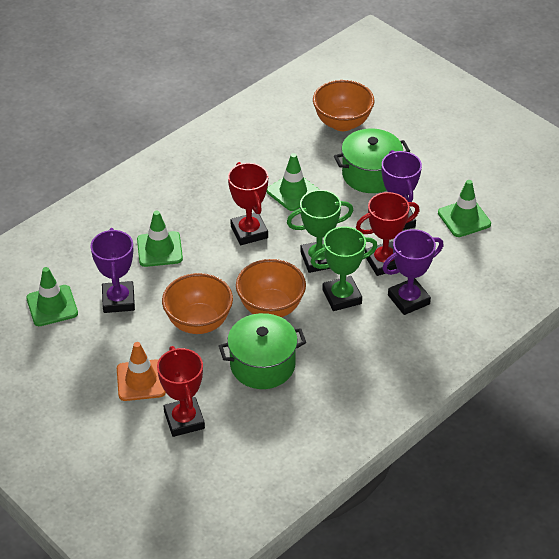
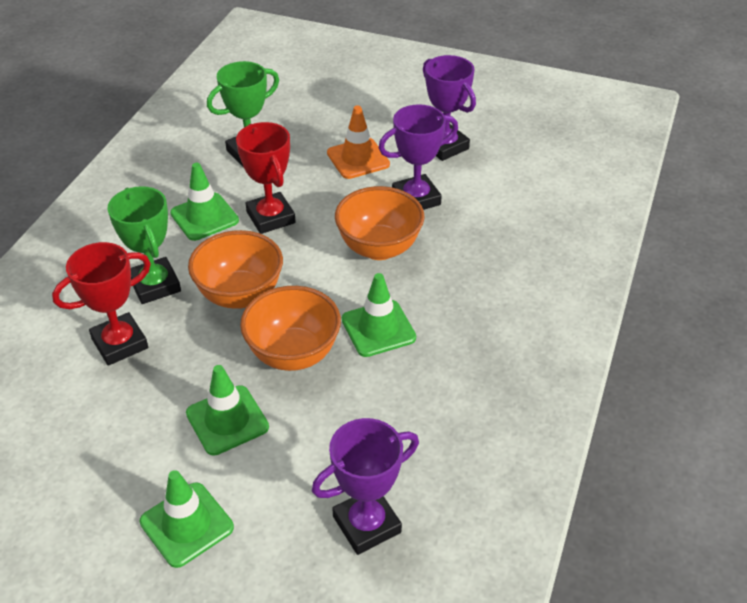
green pot: [219,313,306,389] [334,129,410,193] = 2 -> none = 0
red trophy: [157,346,205,437] [228,162,268,245] [356,192,420,276] = 3 -> [52,242,151,366] [236,122,296,234] = 2

